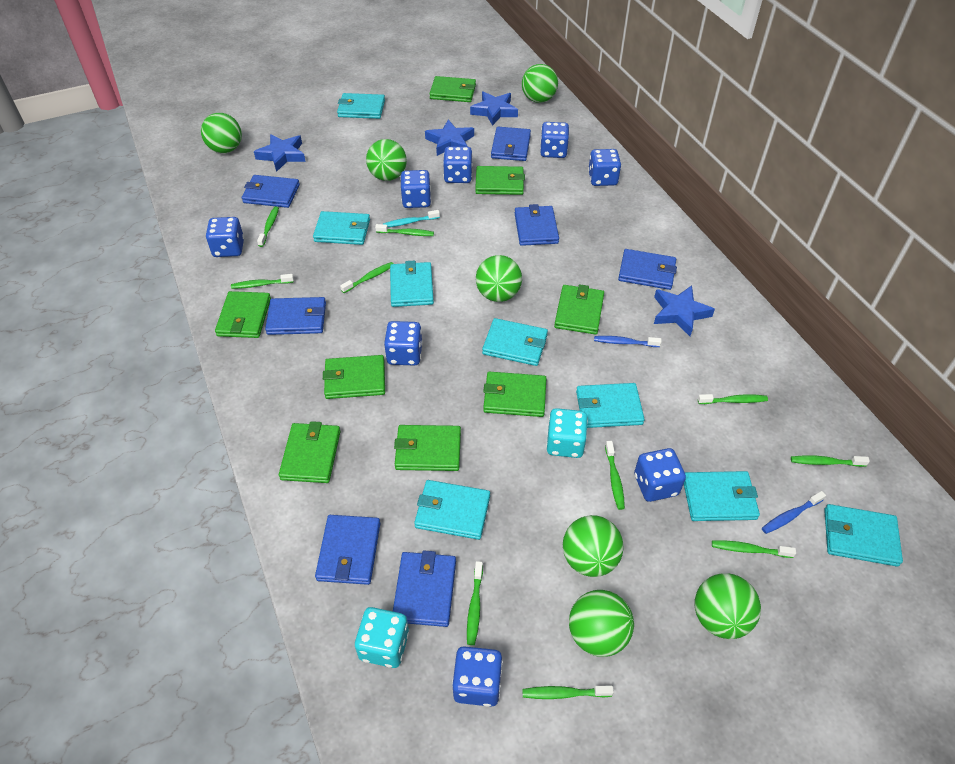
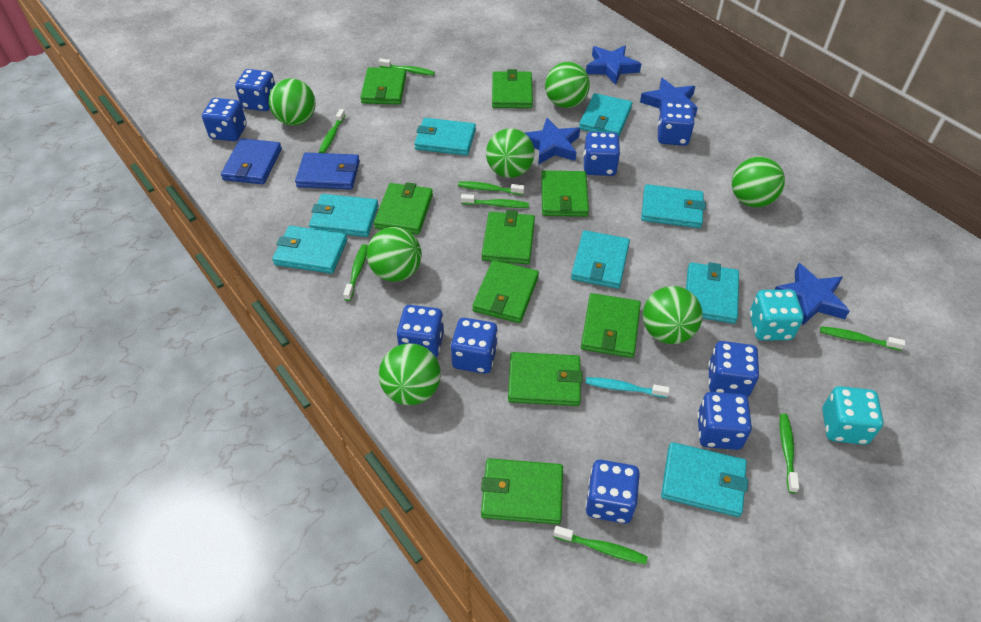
blue dice: [206,217,244,257] [384,321,423,366] [400,170,431,208] [443,146,473,183] [452,646,503,707] [540,122,569,158] [588,149,621,186] [634,448,686,502] = 8 -> [202,98,247,141] [235,69,275,111] [397,305,444,358] [450,318,498,374] [583,132,620,176] [586,460,640,524] [657,102,695,146] [697,392,752,450] [708,341,759,397] = 9
blue toothbrush: [594,336,662,347] [762,491,826,534] = 2 -> none = 0
blue wallet: [242,175,300,208] [265,297,326,335] [315,515,380,585] [393,550,456,627] [491,127,531,161] [515,204,559,246] [618,249,677,290] = 7 -> [221,138,282,184] [295,152,360,190] = 2
green toothbrush: [231,274,294,289] [257,207,279,247] [340,262,393,293] [375,224,434,236] [467,561,483,645] [522,686,614,699] [605,441,625,510] [698,394,768,404] [712,540,796,558] [791,455,870,467] = 10 -> [319,109,345,153] [343,244,368,301] [379,58,435,76] [458,181,525,195] [461,194,529,208] [553,526,648,565] [780,414,799,493] [820,326,905,351] = 8
green wallet: [215,291,271,338] [279,421,341,483] [323,355,385,399] [394,425,461,471] [429,76,476,102] [475,166,525,195] [483,372,546,417] [554,284,604,335] = 8 -> [360,67,406,104] [374,182,433,234] [472,260,539,323] [481,458,563,524] [482,210,535,264] [492,69,533,108] [508,352,583,406] [541,170,589,217] [581,293,641,358] = 9

